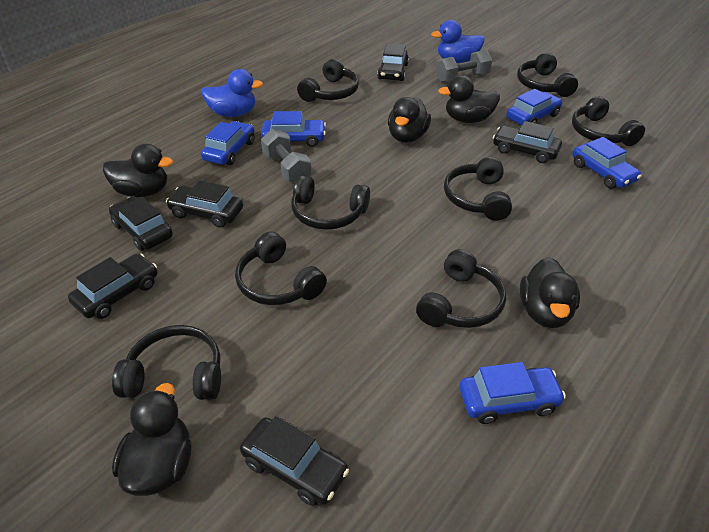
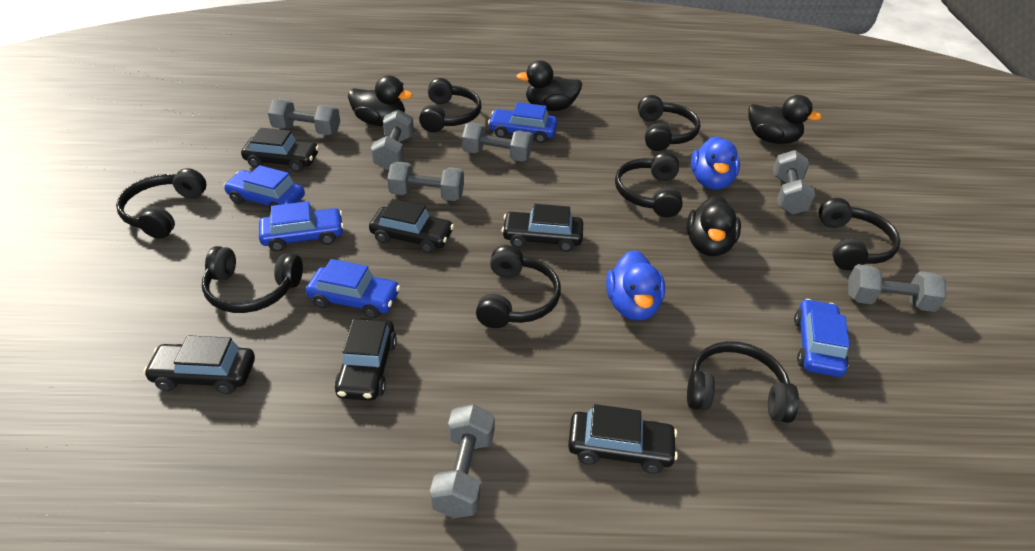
black duck: [103,144,173,197] [112,383,191,496] [388,97,431,143] [438,75,500,123] [520,257,580,328] = 5 -> [348,76,413,126] [516,60,582,111] [687,195,741,256] [749,95,822,144] = 4
grey dumbbell: [261,129,312,183] [436,50,492,83] = 2 -> [268,99,340,135] [371,109,414,170] [387,162,464,201] [430,404,495,518] [462,123,533,162] [773,150,815,215] [848,264,947,312] = 7

